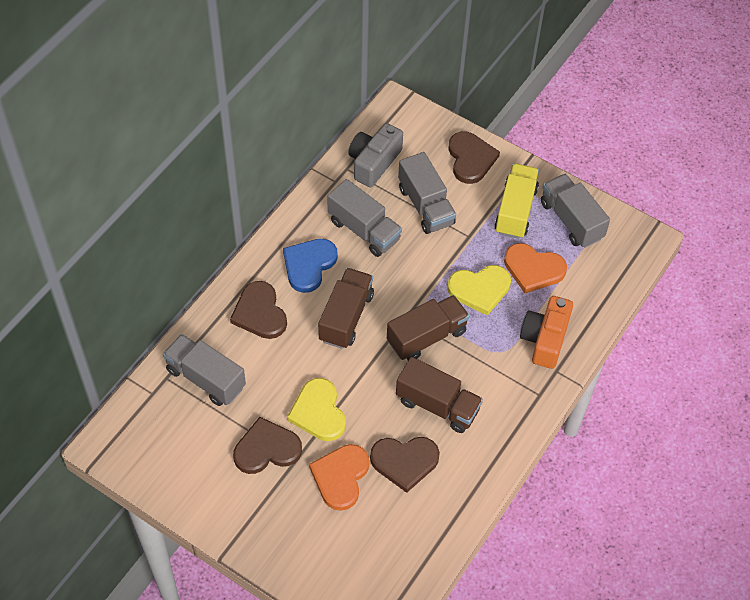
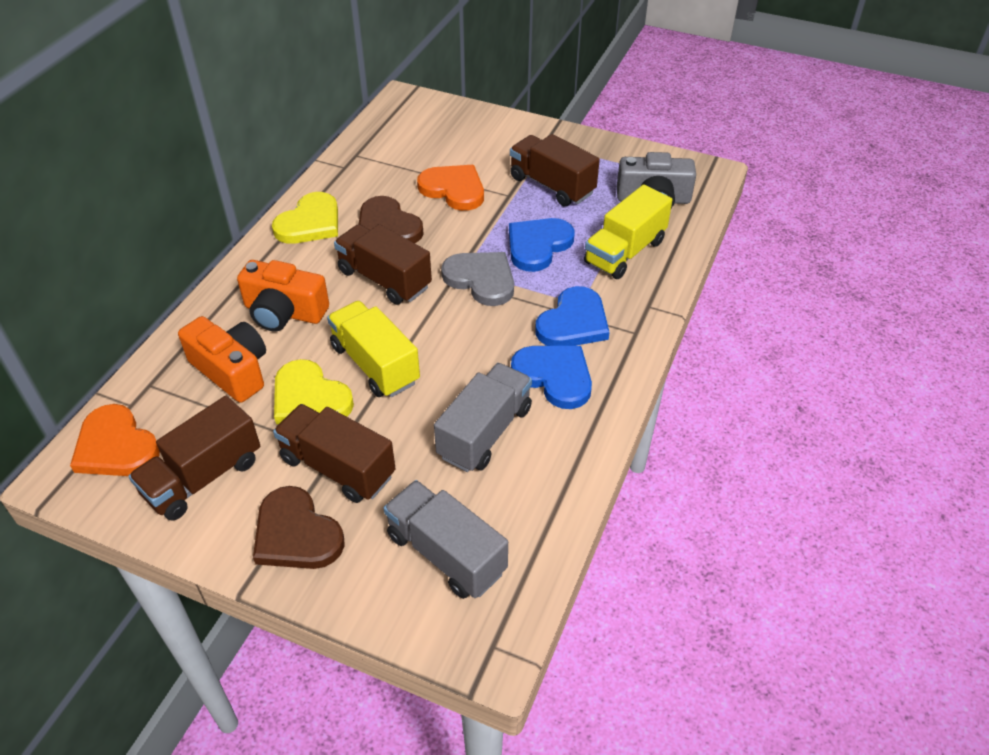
blue heart: [283,239,338,293] = 1 -> [509,218,574,272] [511,346,592,409] [535,286,610,346] = 3
brown heart: [230,281,287,339] [233,417,302,474] [370,437,440,493] [448,131,500,184] = 4 -> [253,486,345,569] [359,196,423,243] = 2
brown truck: [318,268,374,349] [387,295,469,360] [396,357,483,433] = 3 -> [129,396,260,521] [273,404,396,503] [334,224,432,305] [510,134,600,206] = 4
grey heart: none = 0 -> [441,252,514,306] = 1
grey truck: [163,334,246,406] [327,179,402,257] [398,152,456,234] [541,174,610,248] = 4 -> [384,480,508,599] [434,363,532,472] = 2
orange camera: [520,296,573,369] = 1 -> [178,316,266,403] [237,260,329,332] = 2
yellow truck: [494,163,539,239] = 1 -> [327,301,420,397] [584,185,672,279] = 2

